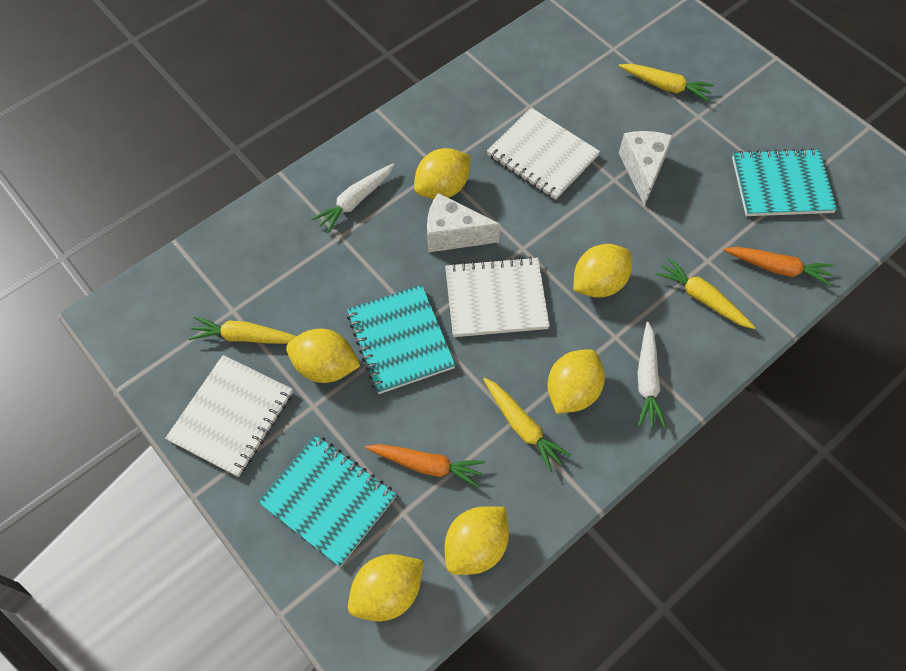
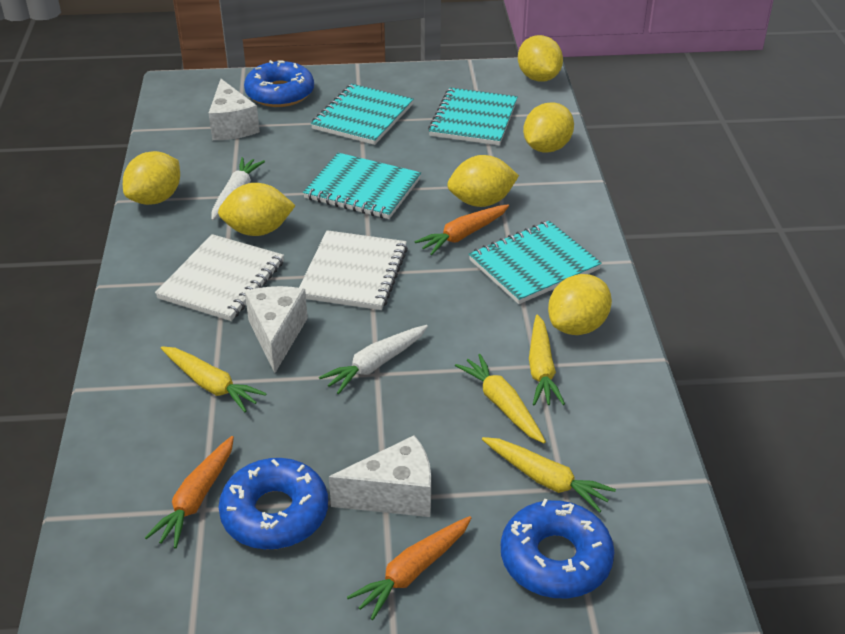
blue donut: none = 0 -> [218,458,328,549] [244,60,314,107] [501,499,615,598] = 3
orange carrot: [365,444,485,488] [723,247,833,286] = 2 -> [144,436,234,548] [347,516,471,620] [414,204,509,255] = 3
turquoise notebook: [258,434,396,567] [347,285,456,394] [732,148,837,216] = 3 -> [303,153,421,219] [311,84,414,145] [428,88,518,145] [469,221,602,304] = 4
white cheese: [427,193,501,252] [619,131,673,207] = 2 -> [209,79,260,140] [245,286,308,373] [329,435,431,517] = 3
white notebook: [165,355,293,477] [445,257,550,337] [487,108,600,200] = 3 -> [155,234,284,321] [299,230,408,310] = 2

